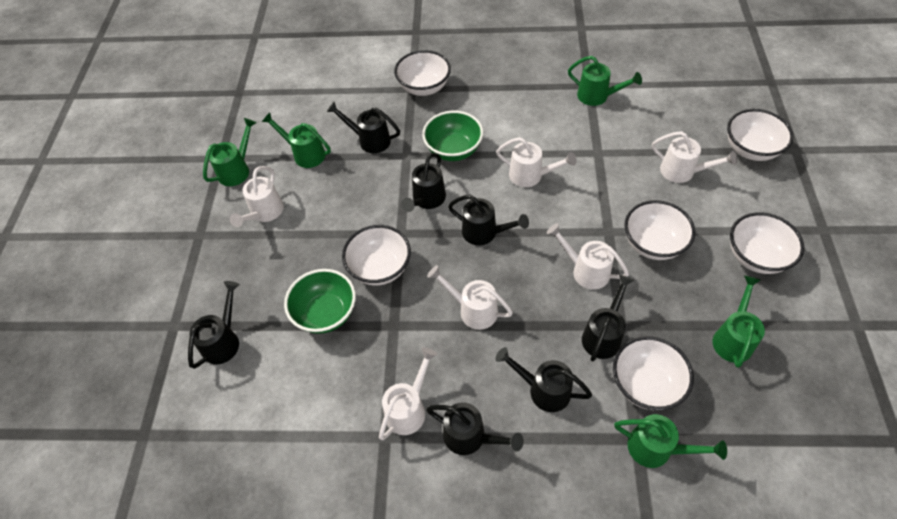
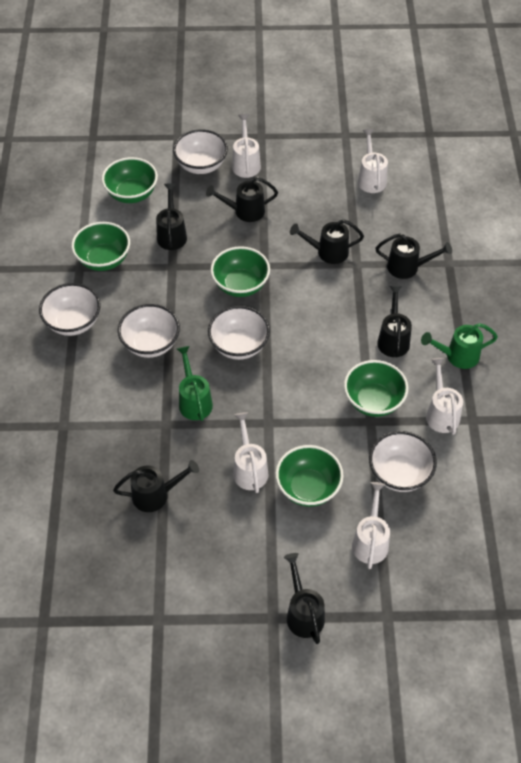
green bowl: [284,269,356,334] [422,111,483,161] = 2 -> [72,222,130,271] [102,157,158,203] [210,246,270,297] [275,445,344,507] [344,360,408,417] = 5
green watering can: [203,118,257,186] [262,112,331,168] [568,56,642,106] [614,414,727,468] [713,276,765,368] = 5 -> [177,346,213,421] [421,323,498,369] = 2
white bowl: [342,225,411,285] [394,50,451,96] [613,336,694,410] [624,200,695,260] [727,109,794,161] [730,212,804,274] = 6 -> [39,283,100,336] [118,304,180,358] [173,129,228,174] [208,306,270,360] [369,431,437,492] = 5
white watering can: [230,166,284,227] [379,347,437,440] [427,265,513,330] [496,137,576,187] [547,223,629,290] [652,131,737,183] = 6 -> [232,114,261,178] [233,412,268,493] [352,482,390,569] [358,129,388,193] [426,358,463,435] = 5

